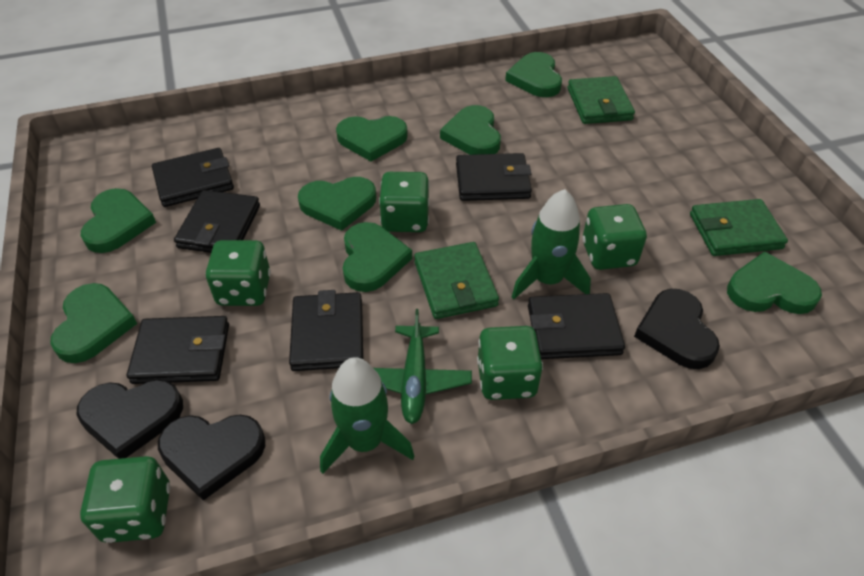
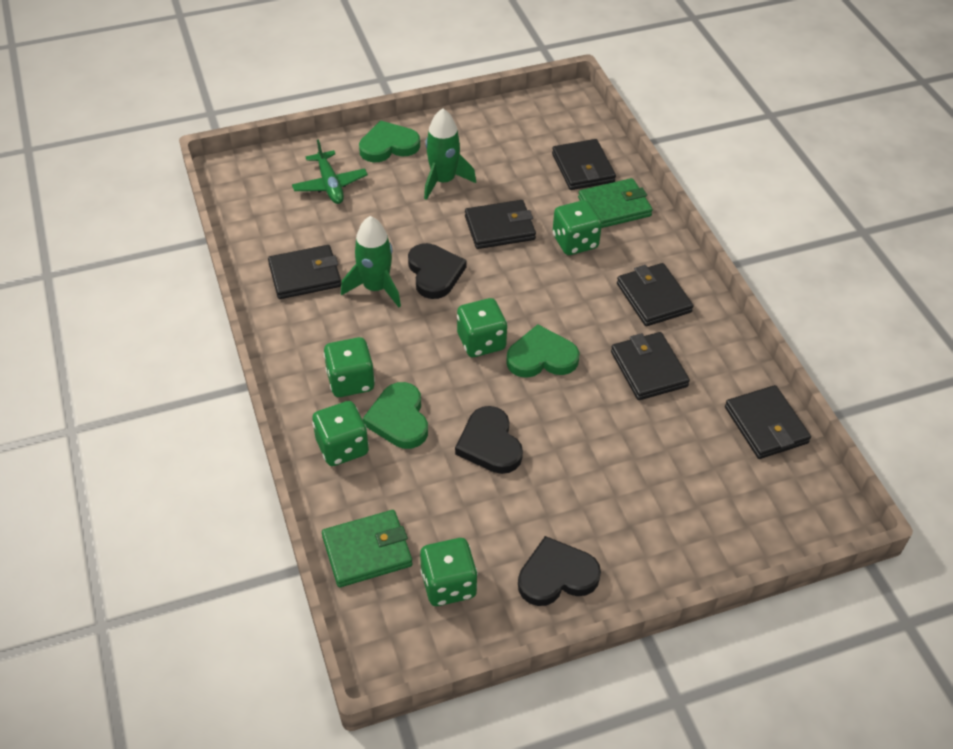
green heart: [50,283,137,363] [81,188,156,253] [298,177,376,231] [336,116,408,161] [343,222,412,292] [440,105,501,155] [505,52,562,97] [727,251,822,314] = 8 -> [359,121,420,162] [363,382,428,449] [506,324,579,378] = 3
green wallet: [414,242,499,319] [568,76,635,124] [690,199,788,256] = 3 -> [322,510,413,587] [578,178,653,228] = 2

